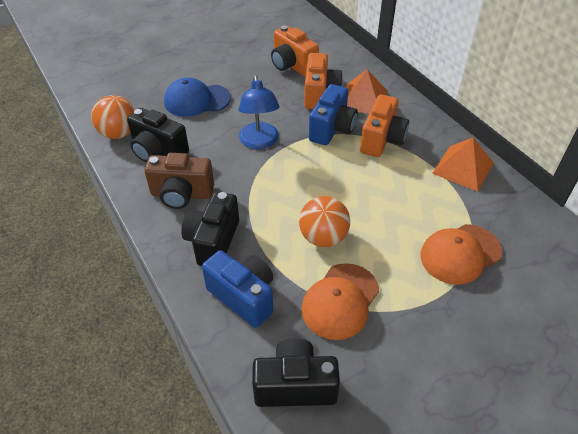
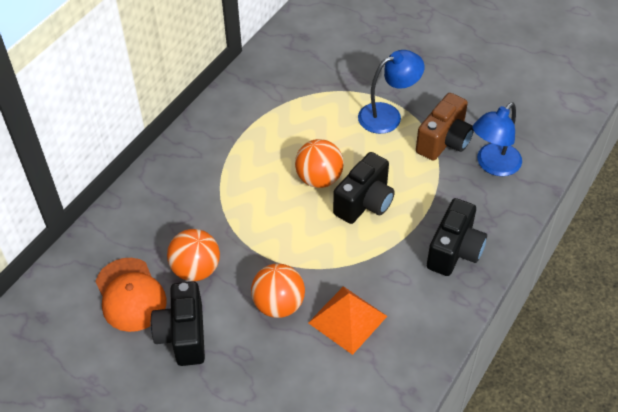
blue camera: [202,250,273,328] [309,84,358,145] = 2 -> none = 0
blue cap: [164,78,231,117] = 1 -> none = 0
blue lamp: [238,75,280,149] = 1 -> [358,50,425,134] [473,102,522,176] = 2
orange ball: [91,95,135,139] [299,196,350,247] = 2 -> [167,229,220,281] [251,263,305,318] [295,139,344,188] = 3
orange camera: [271,25,319,77] [304,53,343,109] [360,94,409,157] = 3 -> none = 0
orange cap: [301,263,379,340] [421,224,502,285] = 2 -> [95,258,167,332] = 1
orange pyramid: [346,69,387,114] [432,138,494,192] = 2 -> [308,286,387,355] = 1

